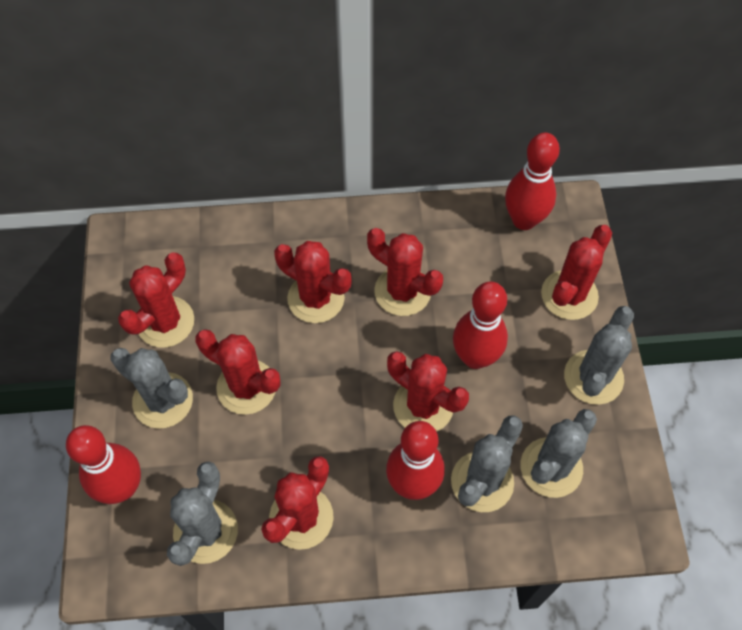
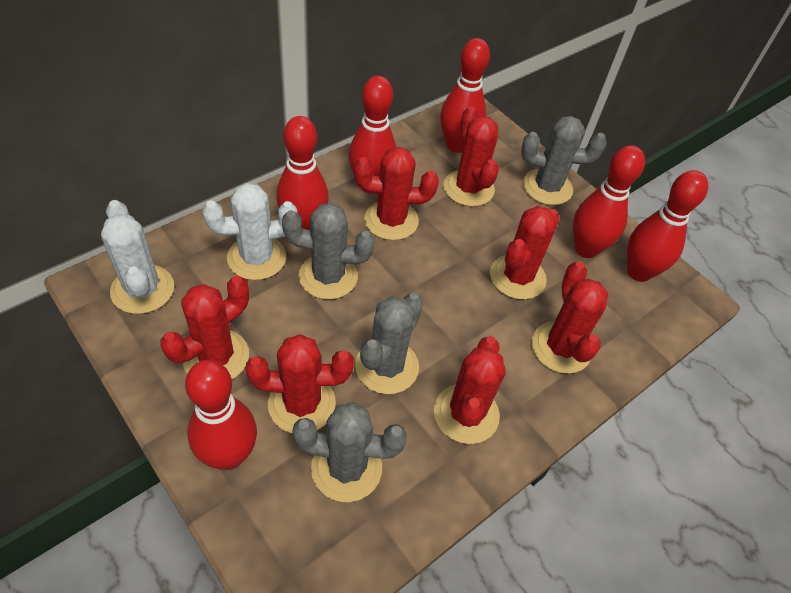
grey cactus: [110,348,193,429] [167,461,238,566] [451,416,523,512] [521,409,597,498] [564,306,634,405] = 5 -> [282,203,375,299] [292,402,407,502] [355,293,423,394] [521,116,607,205] = 4
red bowling pin: [66,425,141,504] [386,421,445,500] [453,281,508,369] [505,132,560,230] = 4 -> [185,360,257,470] [276,116,329,230] [349,76,396,193] [440,38,490,153] [573,145,645,258] [627,170,708,282] = 6
white cactus: none = 0 -> [101,200,174,314] [202,183,297,280] = 2

